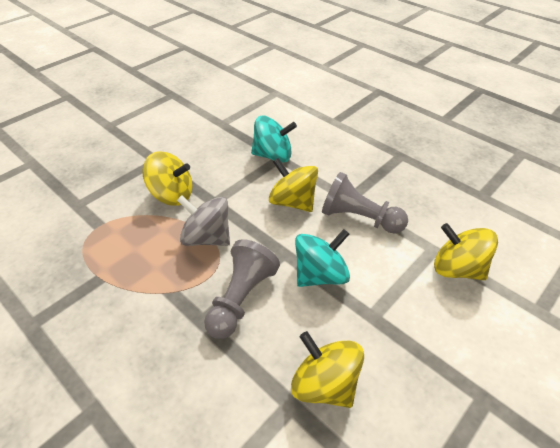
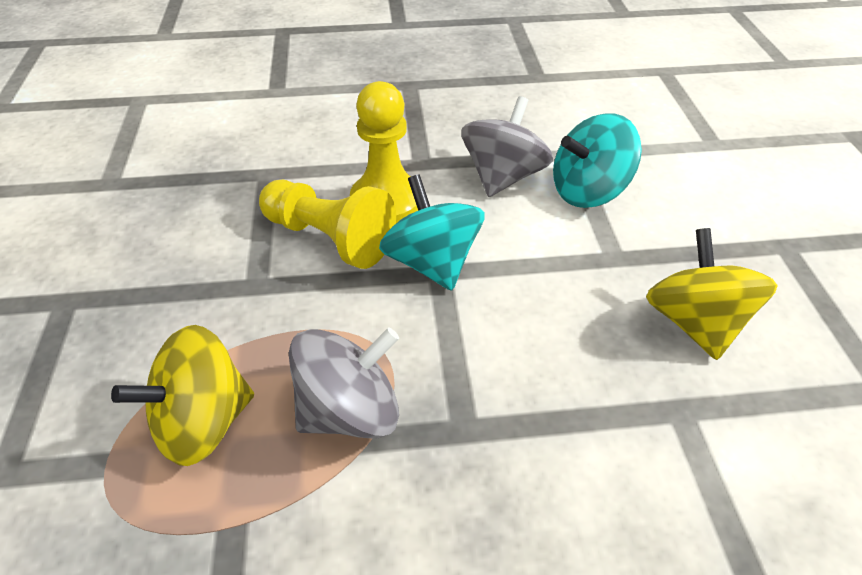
grey pawn: [204,239,280,339] [322,172,408,234] = 2 -> none = 0
grey spinning top: [177,195,230,246] = 1 -> [289,328,399,439] [461,96,553,197] = 2
yellow pawn: none = 0 -> [259,180,396,269] [350,81,418,223] = 2
yellow spinning top: [142,151,193,206] [269,158,318,212] [291,331,364,408] [434,223,498,280] = 4 -> [111,325,254,466] [646,228,778,360] = 2

